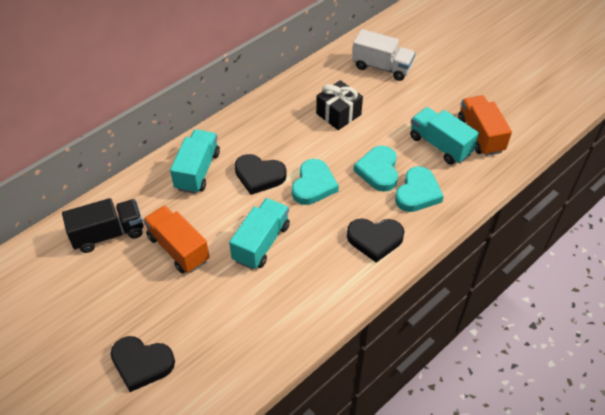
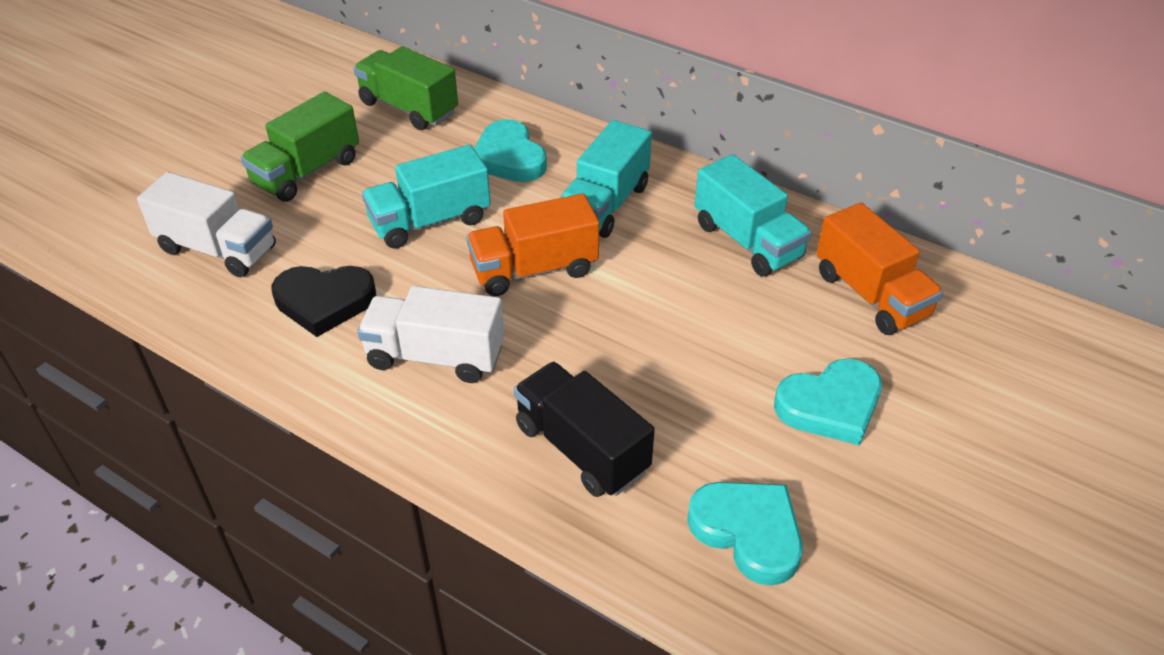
black gift: [316,80,363,130] = 1 -> none = 0
black heart: [110,336,175,392] [234,154,287,195] [347,218,405,263] = 3 -> [272,266,376,337] = 1
green truck: none = 0 -> [241,92,359,202] [354,46,458,130] = 2
white truck: [352,29,416,81] = 1 -> [137,172,276,277] [357,286,504,383] = 2

